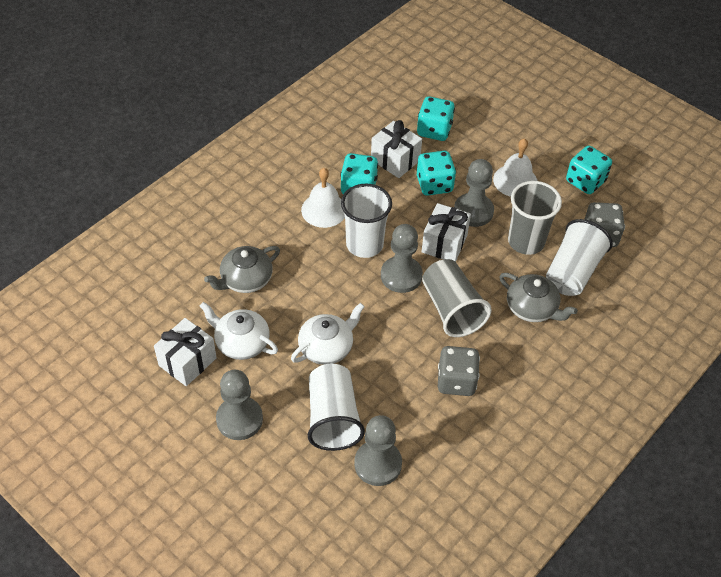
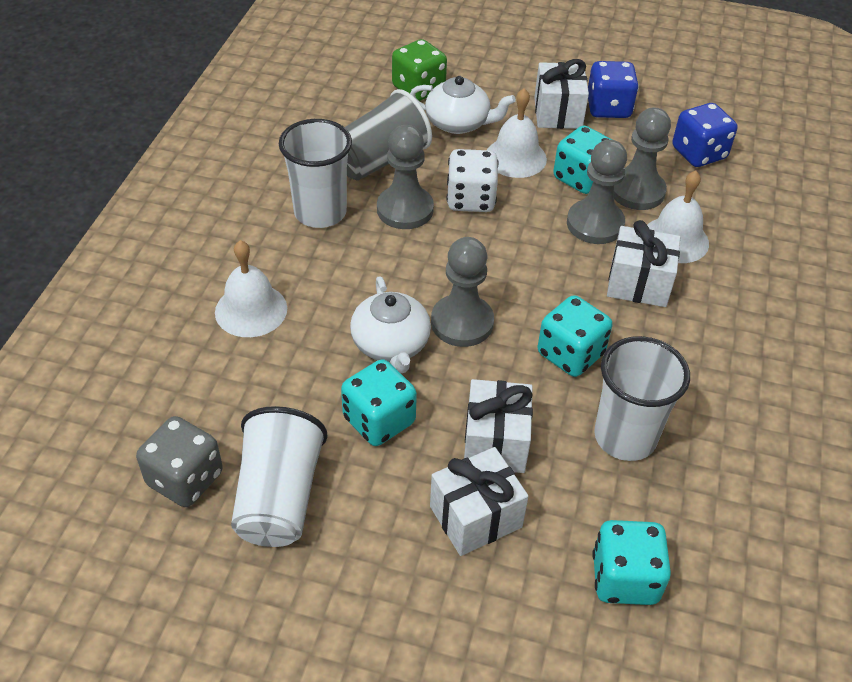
blue dice: none = 0 -> [588,61,639,118] [672,103,737,167] = 2
green dice: none = 0 -> [392,39,447,101] = 1
grey cup: [422,259,492,337] [508,181,562,255] = 2 -> [345,89,432,180] = 1
grey dice: [438,346,480,396] [585,202,625,247] = 2 -> [136,416,223,507] = 1
grey teapot: [204,246,280,293] [499,273,578,322] = 2 -> none = 0
white bell: [301,168,345,228] [493,138,537,197] = 2 -> [215,240,287,337] [487,88,547,178] [647,171,709,263] = 3
white dice: none = 0 -> [446,149,499,212] = 1
white gift: [154,318,217,386] [371,120,422,178] [422,203,471,262] = 3 -> [430,447,528,556] [464,379,533,473] [534,59,589,129] [607,220,680,307] = 4

